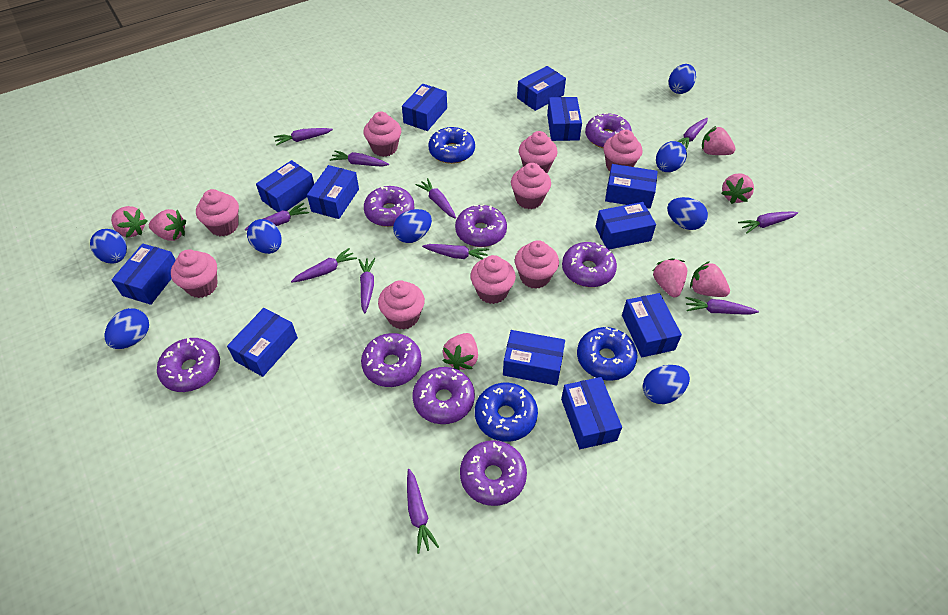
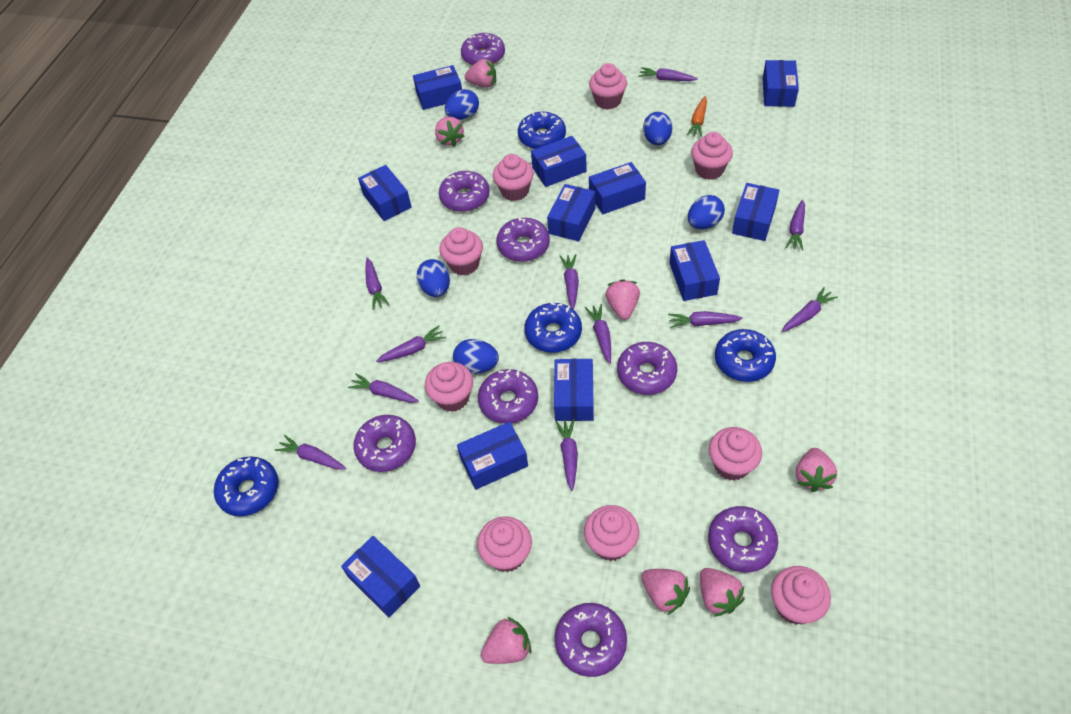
blue box: [112,243,176,305] [227,308,298,377] [256,160,314,212] [307,165,359,219] [402,84,447,131] [503,330,565,386] [517,66,566,111] [547,97,582,141] [561,377,622,449] [595,202,656,250] [605,164,658,209] [622,293,682,357] = 12 -> [341,536,420,617] [358,165,412,221] [413,65,462,110] [457,422,528,490] [531,136,587,187] [547,184,596,241] [554,359,594,421] [589,162,646,214] [669,240,720,301] [732,183,780,241] [762,60,799,107] = 11
blue donut: [428,127,475,164] [475,383,538,442] [577,327,638,381] = 3 -> [214,456,279,517] [518,111,566,149] [524,303,582,353] [715,329,776,382] = 4
blue egg: [90,229,127,264] [104,308,149,349] [247,219,282,254] [393,209,432,243] [643,365,690,404] [656,141,687,172] [667,197,708,230] [669,64,696,94] = 8 -> [417,259,450,297] [445,89,479,120] [453,339,499,374] [643,112,672,145] [688,195,725,229] = 5
orange carrot: none = 0 -> [687,96,707,137] = 1

